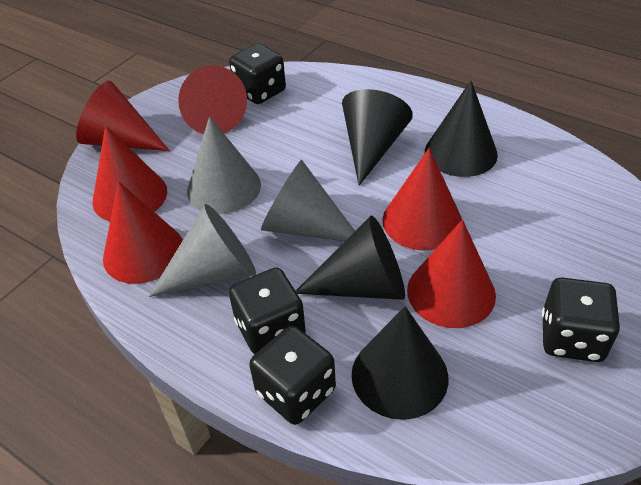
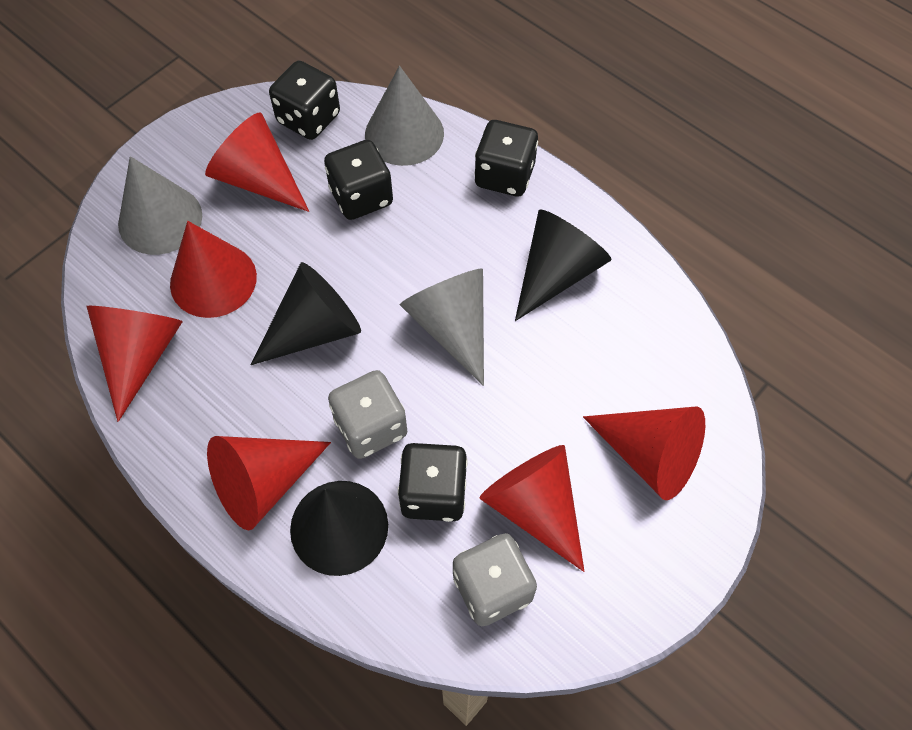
black cone: [296,216,405,300] [342,89,413,186] [351,306,448,420] [425,81,498,177] = 4 -> [251,262,361,365] [290,481,388,576] [515,209,612,321] = 3
grey dice: none = 0 -> [328,370,407,459] [453,533,537,626] = 2

